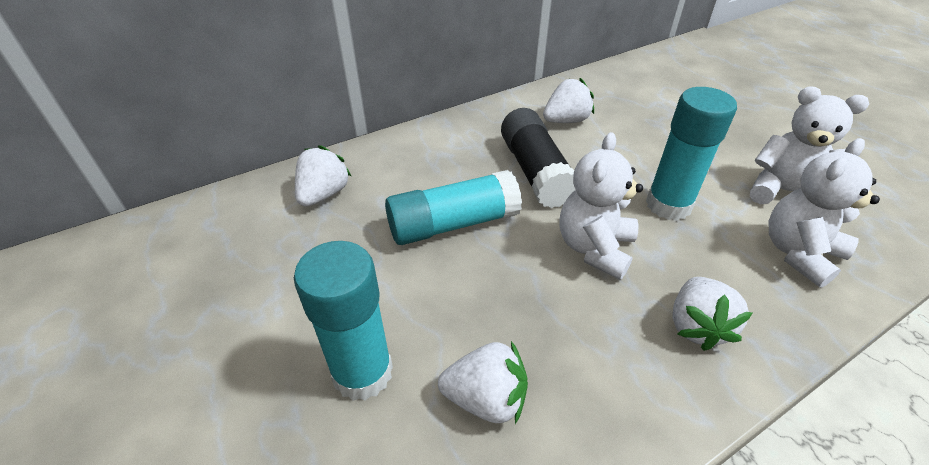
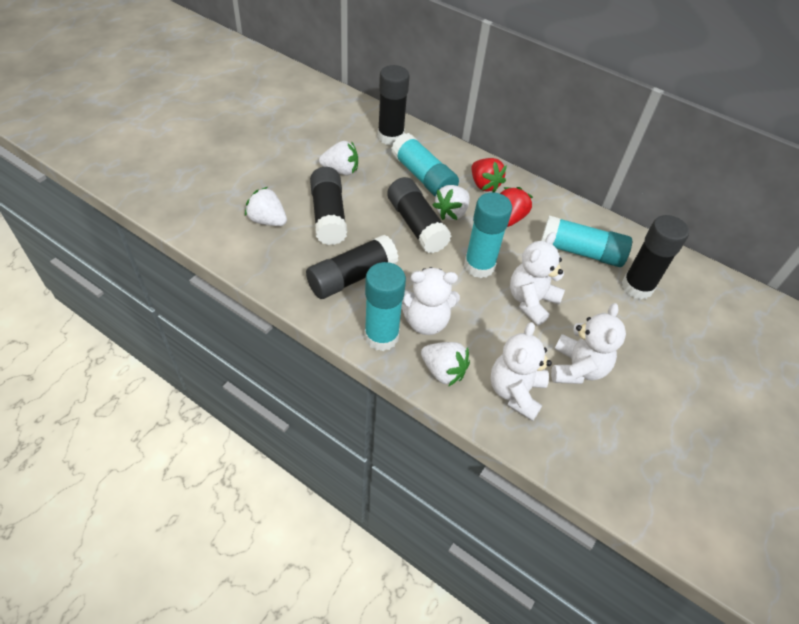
black glue stick: [501,108,576,208] = 1 -> [306,234,399,299] [310,167,347,245] [378,65,410,146] [387,177,451,253] [622,215,689,300] = 5
red strawberry: none = 0 -> [471,158,507,192] [500,187,533,227] = 2
turquoise glue stick: [294,241,393,401] [385,170,522,245] [646,87,737,220] = 3 -> [364,262,406,351] [391,133,459,197] [464,192,512,278] [541,215,632,267] = 4
white teddy bear: [560,132,643,280] [750,87,869,204] [769,138,880,288] = 3 -> [402,267,460,335] [491,322,552,421] [510,232,565,326] [551,303,626,384] = 4

